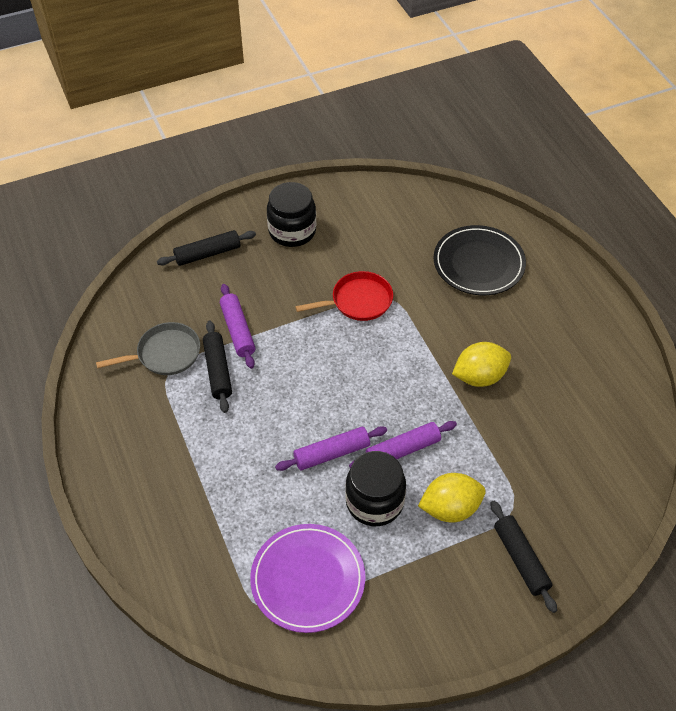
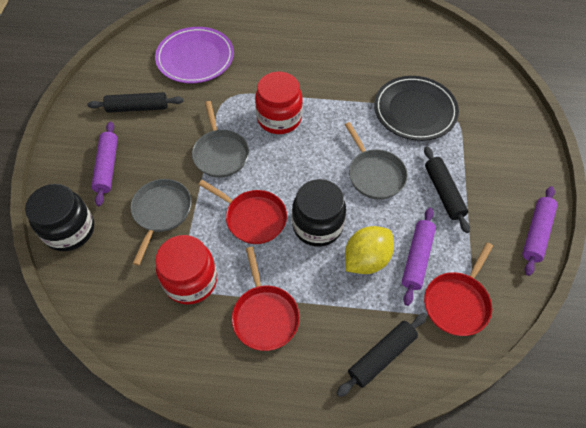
grey pan: [96,322,200,375] = 1 -> [130,179,191,265] [192,101,249,178] [345,122,408,199] = 3
red jar: none = 0 -> [155,235,217,305] [255,72,303,134] = 2
red pan: [295,271,393,321] = 1 -> [198,180,287,244] [232,247,300,351] [424,242,493,336] = 3
yellow lemon: [418,473,486,522] [452,342,511,387] = 2 -> [345,226,394,274] = 1

